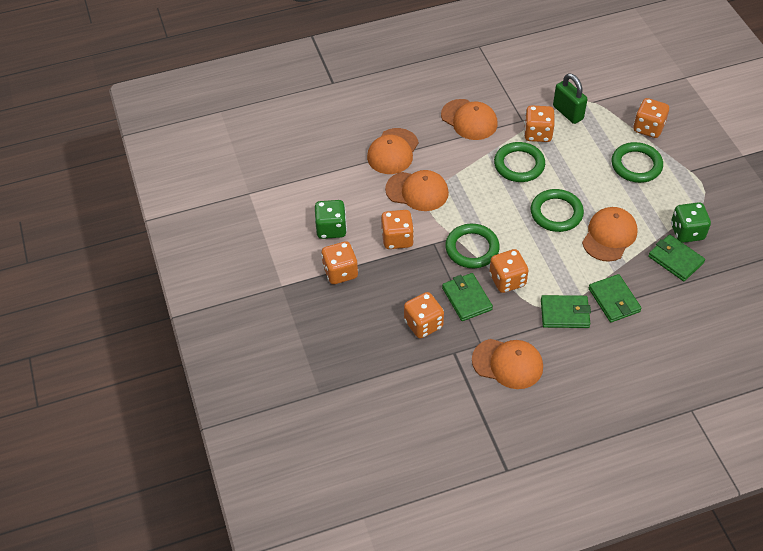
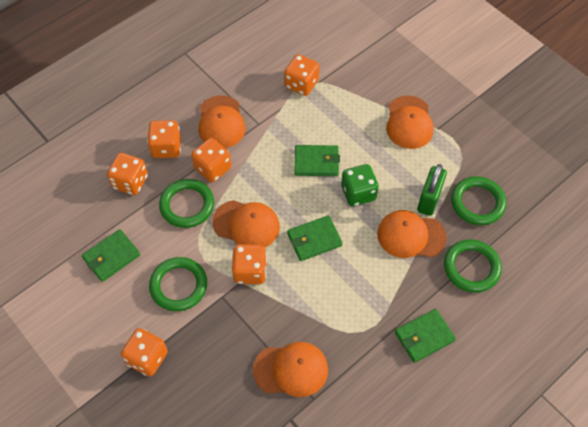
green dice: [315,200,347,239] [671,202,711,243] = 2 -> [341,164,379,206] = 1

